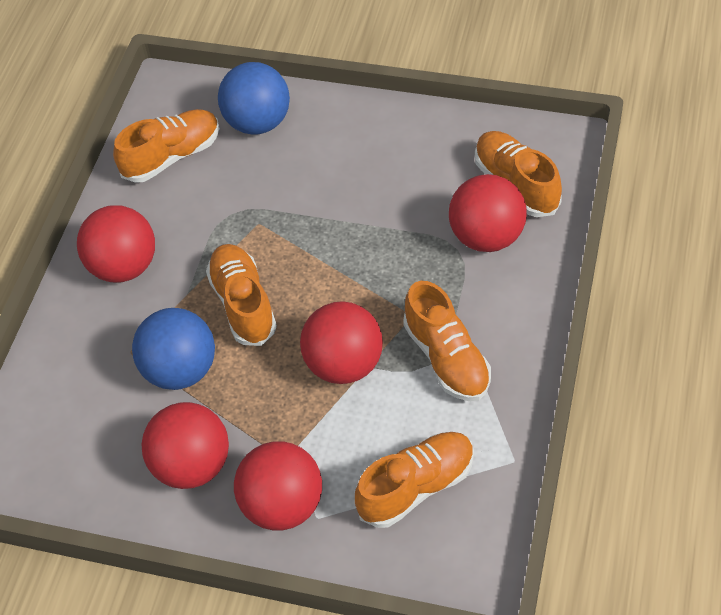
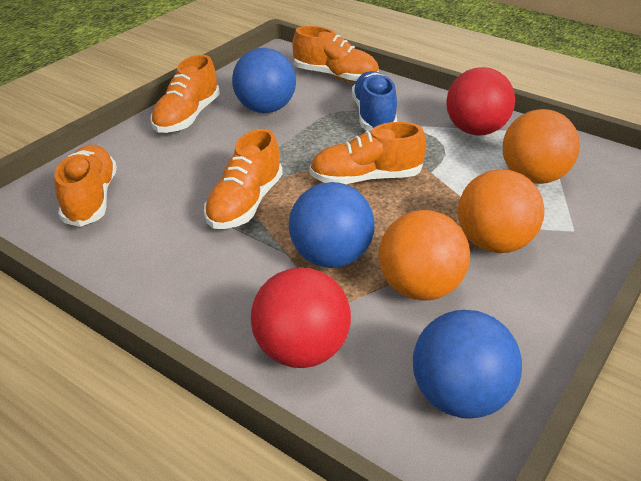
blue ball: [132,308,215,390] [218,62,290,135] = 2 -> [232,48,296,113] [289,182,374,268] [413,310,522,419] = 3
blue shoe: none = 0 -> [352,71,397,131] = 1
orange ball: none = 0 -> [379,210,470,301] [458,169,544,253] [503,109,580,184] = 3
red ball: [77,205,155,283] [142,402,229,489] [234,441,322,530] [300,301,383,384] [449,174,527,252] = 5 -> [251,267,351,368] [447,67,515,135] = 2

